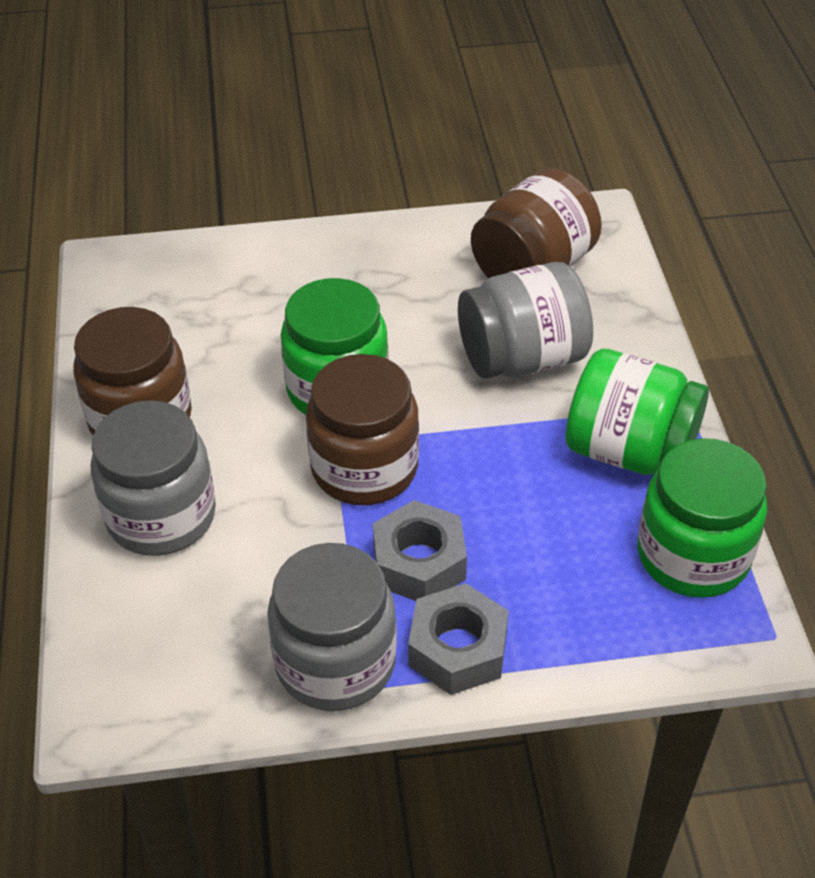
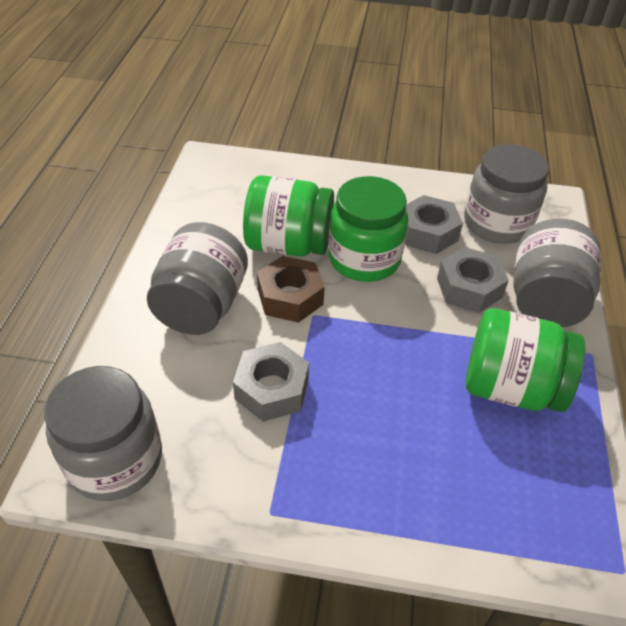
brown jar: [73,307,192,435] [306,354,419,505] [471,168,602,279] = 3 -> none = 0
brown nut: none = 0 -> [257,256,325,323] = 1
grey jar: [91,400,216,556] [267,543,397,711] [458,262,593,378] = 3 -> [44,366,162,501] [147,222,248,335] [464,144,549,244] [513,218,601,327] = 4
grey nut: [373,500,467,601] [408,583,509,695] = 2 -> [233,342,309,422] [405,195,463,254] [437,247,509,313] = 3

